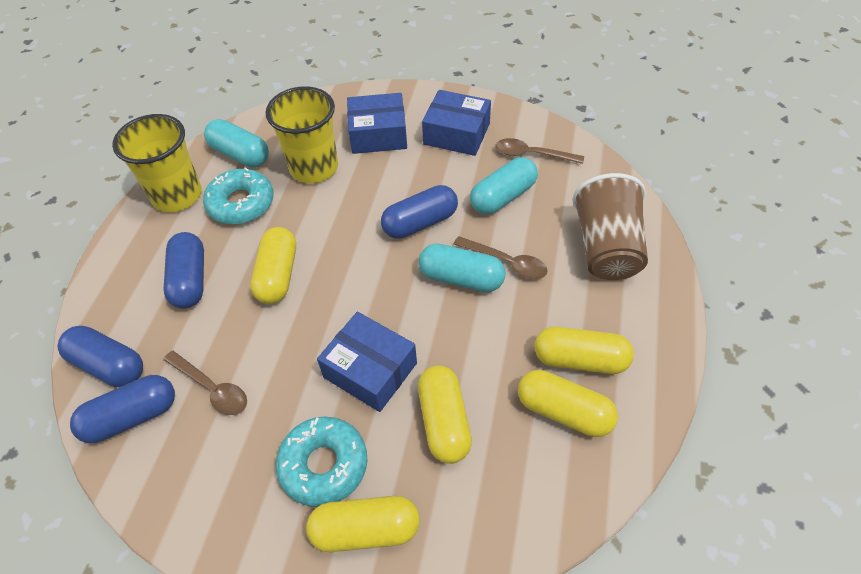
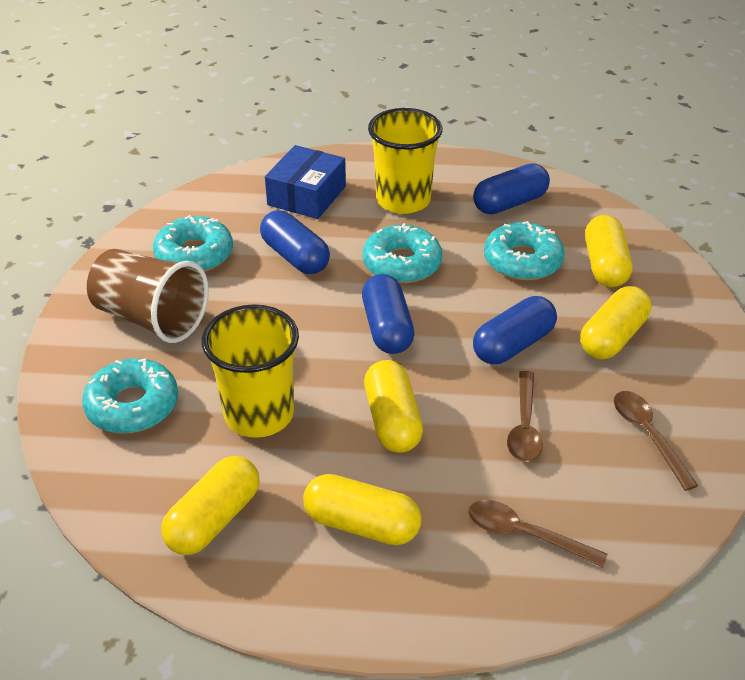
blue box: [317,312,417,412] [347,93,407,154] [422,90,491,156] = 3 -> [265,145,346,219] = 1
turquoise capsule: [204,119,269,168] [419,244,506,292] [470,157,538,215] = 3 -> none = 0
turquoise donut: [203,167,274,225] [276,416,367,507] = 2 -> [82,358,178,434] [153,215,233,272] [363,223,443,283] [484,221,565,281] = 4

